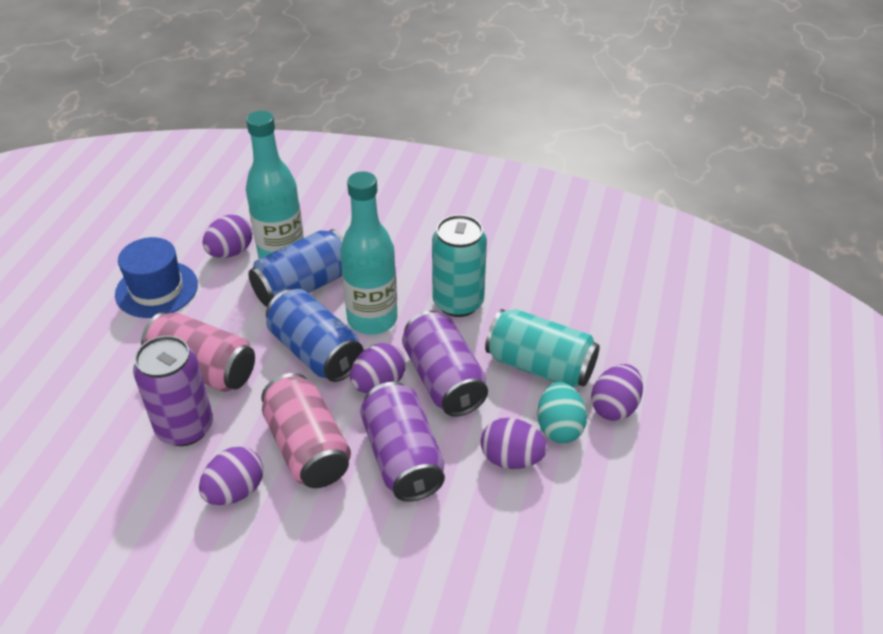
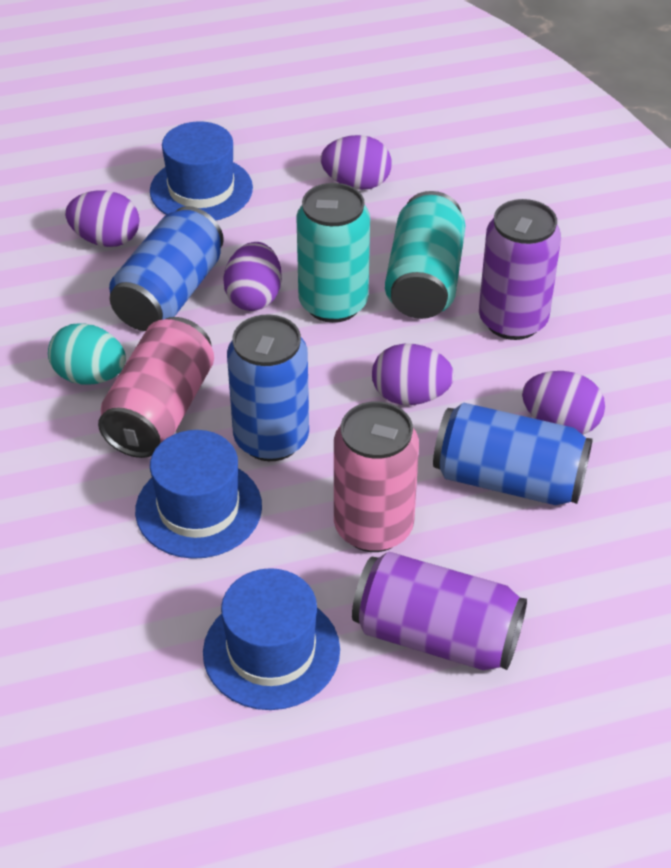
blue can: [248,229,343,307] [266,289,364,382] = 2 -> [109,206,224,331] [227,314,309,461] [433,402,593,505] = 3
blue hat: [115,237,198,318] = 1 -> [135,430,262,559] [150,121,253,221] [203,568,340,710] = 3
purple can: [133,335,213,446] [360,382,445,501] [402,310,488,416] = 3 -> [352,552,527,670] [479,199,561,340] = 2
turquoise bottle: [246,111,304,259] [340,172,398,335] = 2 -> none = 0

